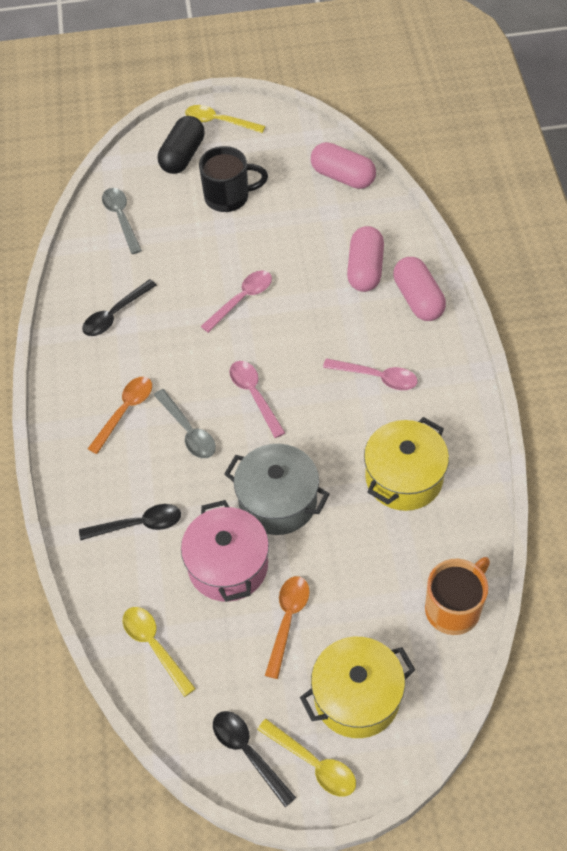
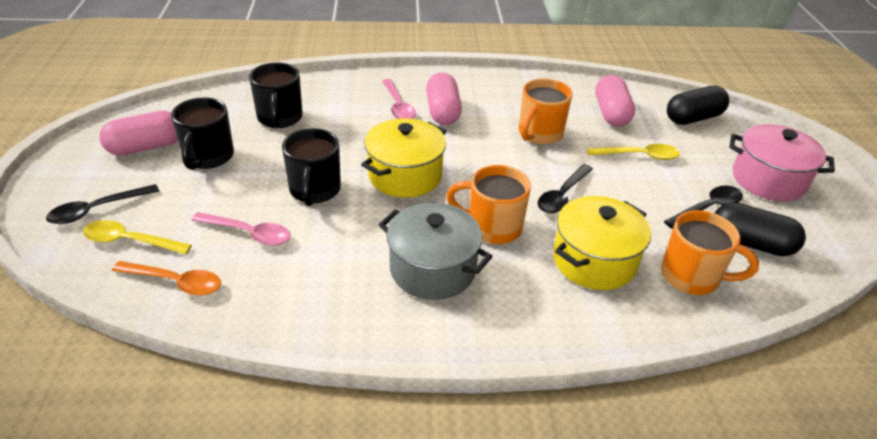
black capsule: [158,116,205,174] = 1 -> [667,86,729,125] [715,202,806,256] = 2
black mug: [199,146,268,212] = 1 -> [171,97,234,170] [249,63,303,128] [282,128,341,206] = 3
grey spoon: [102,188,142,254] [154,389,216,458] = 2 -> none = 0
orange mug: [425,557,490,635] = 1 -> [446,165,531,244] [519,78,573,145] [661,210,759,295] = 3
orange spoon: [88,377,152,454] [265,576,310,679] = 2 -> [112,261,221,296] = 1
pink spoon: [201,270,272,333] [229,361,285,438] [323,358,418,390] = 3 -> [191,212,291,246] [382,79,416,119] = 2
yellow spoon: [123,607,196,697] [185,105,265,133] [257,719,356,797] = 3 -> [83,220,192,254] [587,144,680,160] = 2

